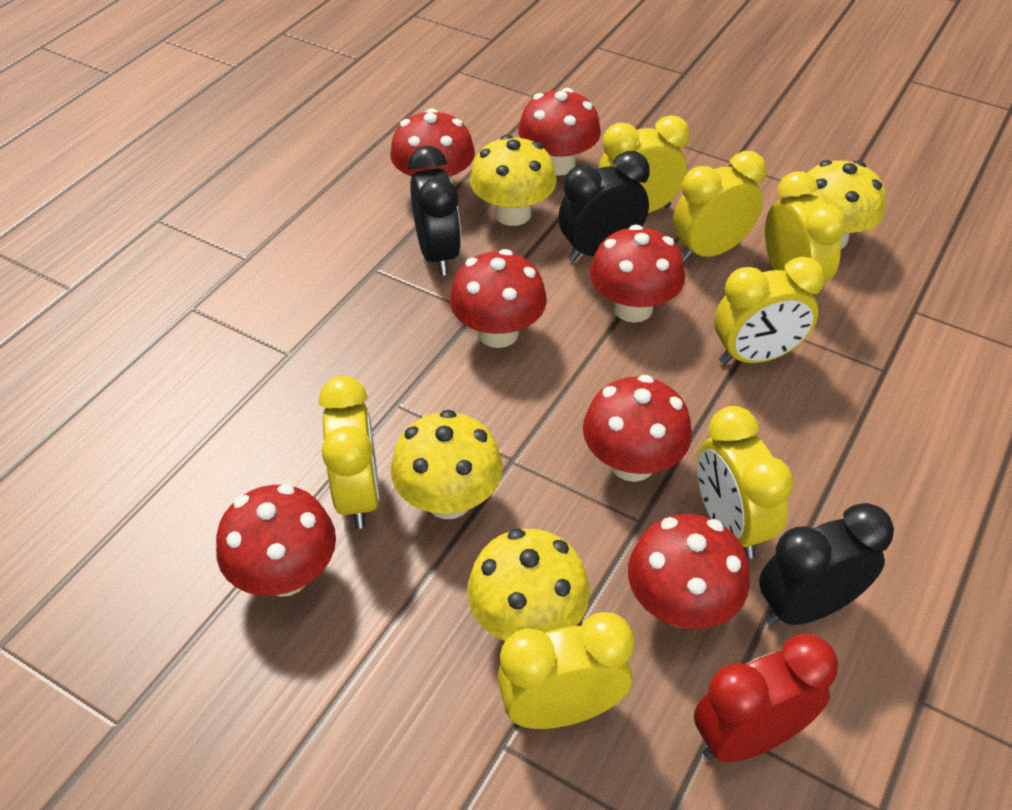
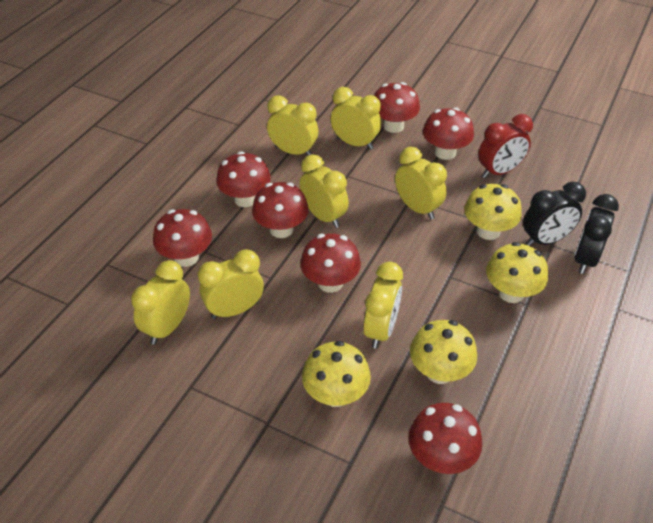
black clock: [408,146,461,276] [558,151,650,262] [759,503,894,625] = 3 -> [523,182,586,246] [574,194,619,274] = 2

